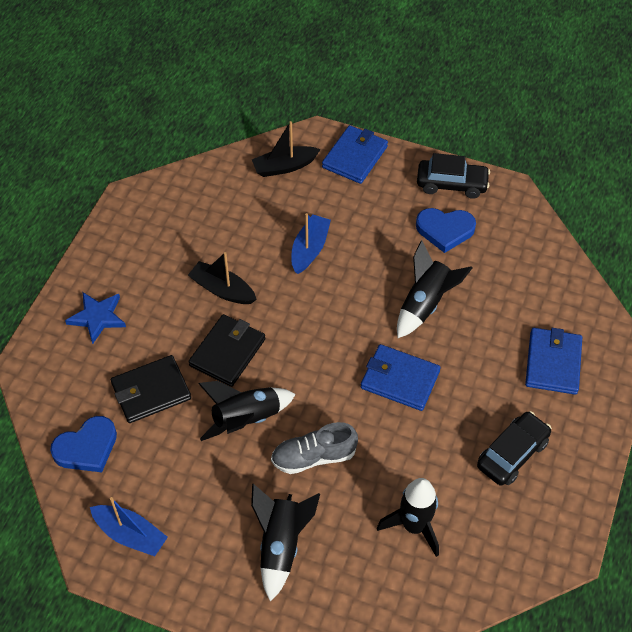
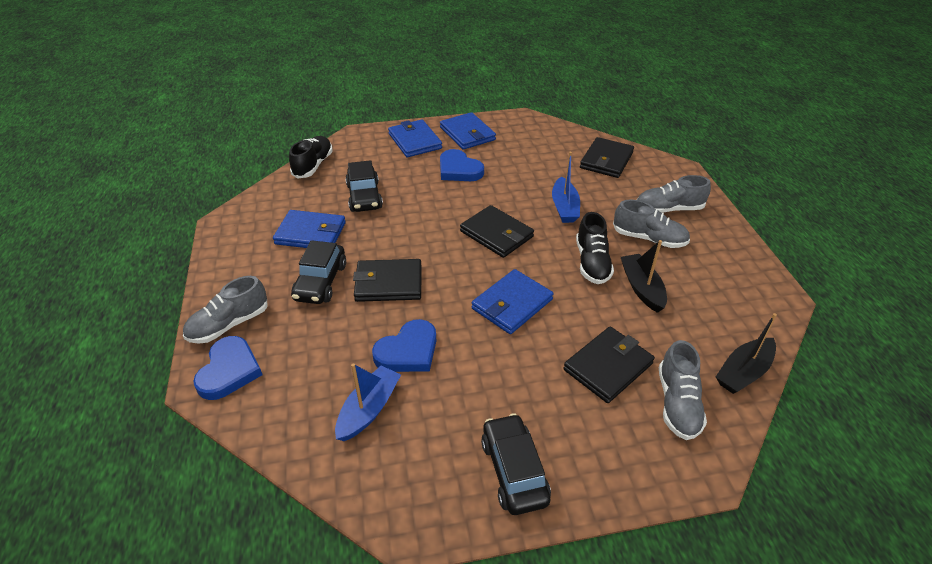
black car: [417,153,490,199] [477,411,552,486] = 2 -> [291,240,346,304] [345,160,383,212] [481,413,551,515] = 3
black rocket: [198,381,296,441] [251,484,320,601] [377,478,439,557] [397,240,472,338] = 4 -> none = 0
black shoe: none = 0 -> [289,136,333,179] [576,212,614,284] = 2
black wallet: [111,355,191,423] [189,314,265,387] = 2 -> [353,259,422,302] [460,205,534,258] [563,326,655,403] [580,137,634,178] = 4
blue heart: [50,416,117,472] [416,208,476,253] = 2 -> [193,336,262,400] [372,319,436,372] [440,149,484,181] = 3
blue star: [65,292,126,344] = 1 -> none = 0
blue wallet: [322,125,388,184] [361,344,441,411] [525,328,582,395] = 3 -> [273,210,346,248] [388,120,442,157] [440,112,496,150] [472,269,553,334] = 4
grey shoe: [271,422,358,474] = 1 -> [183,276,267,344] [613,200,690,248] [637,175,711,213] [659,340,707,440] = 4

